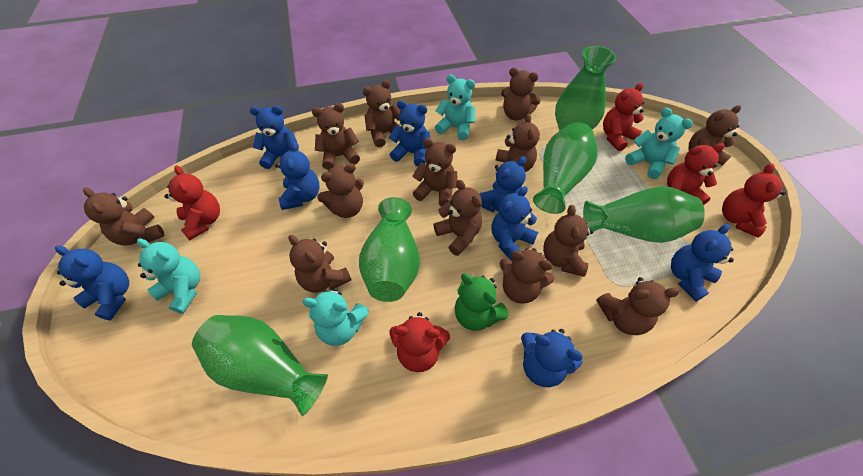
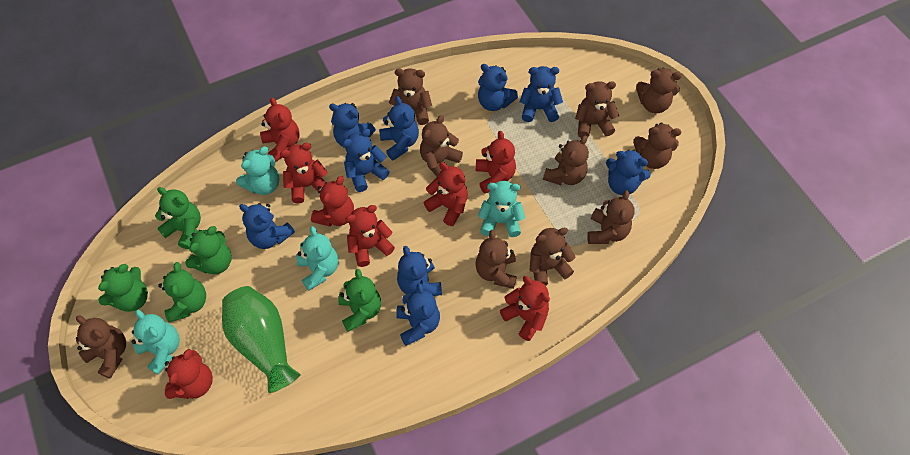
blue teddy bear: [55,246,129,321] [250,106,299,169] [275,142,319,210] [389,100,430,167] [479,156,527,212] [491,186,538,260] [521,329,583,387] [671,224,734,302] = 8 -> [239,203,295,249] [329,103,376,148] [342,129,390,192] [379,96,419,160] [396,283,440,346] [397,246,442,296] [478,64,518,111] [520,66,563,122] [606,149,651,195] = 9
brown teddy bear: [83,187,165,246] [288,235,351,293] [312,103,360,170] [317,163,364,218] [363,80,401,147] [412,138,458,206] [433,180,482,256] [496,114,540,172] [500,248,554,304] [501,68,541,120] [543,205,594,277] [596,277,680,335] [688,105,741,166] = 13 -> [76,316,126,379] [389,68,432,125] [420,115,463,177] [475,230,517,289] [529,228,576,286] [543,135,589,185] [575,81,619,138] [587,190,635,244] [633,122,681,169] [636,68,682,113] = 10
green teddy bear: [455,273,509,331] = 1 -> [98,264,148,312] [155,187,201,249] [158,262,206,322] [185,226,232,274] [339,269,381,332] = 5
green vase: [192,315,328,416] [359,197,420,302] [533,122,598,214] [555,46,616,131] [583,186,705,243] = 5 -> [222,286,301,393] = 1
red teddy bear: [164,165,220,241] [389,312,450,372] [603,83,644,151] [667,143,725,205] [722,163,786,238] = 5 -> [165,349,213,399] [260,98,299,162] [280,143,328,204] [311,176,354,227] [345,205,395,267] [423,162,468,226] [476,131,516,194] [500,276,550,341] = 8

